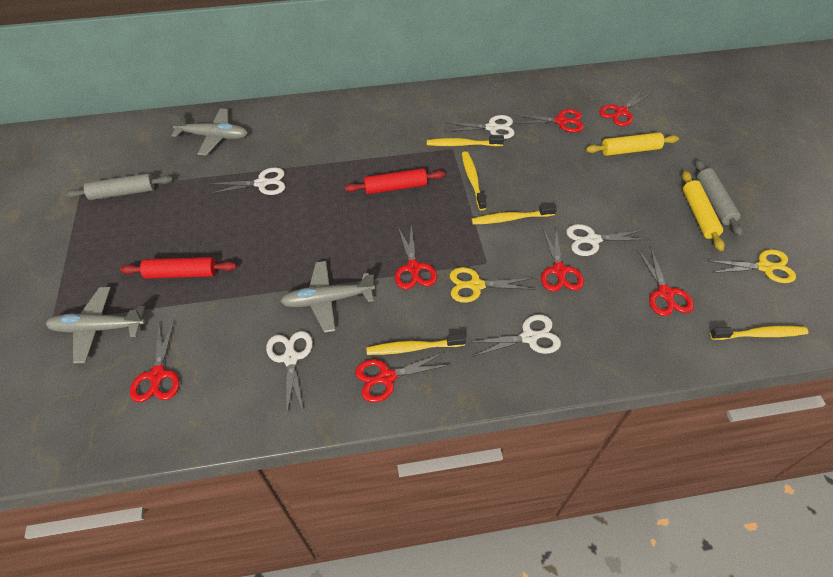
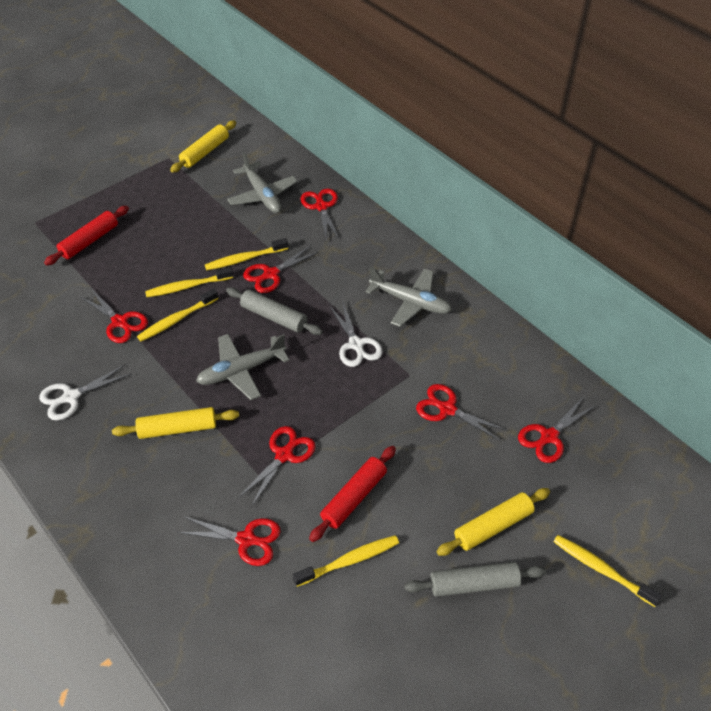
white scissors: [210,167,285,195] [266,331,313,413] [445,115,515,139] [468,314,561,356] [566,224,649,256] = 5 -> [39,364,131,420] [329,301,383,367] = 2
yellow rolling pin: [586,132,679,156] [682,171,725,251] = 2 -> [112,407,239,439] [170,121,236,173] [437,488,550,556] = 3
yellow scissors: [450,267,536,303] [707,249,796,283] = 2 -> none = 0

